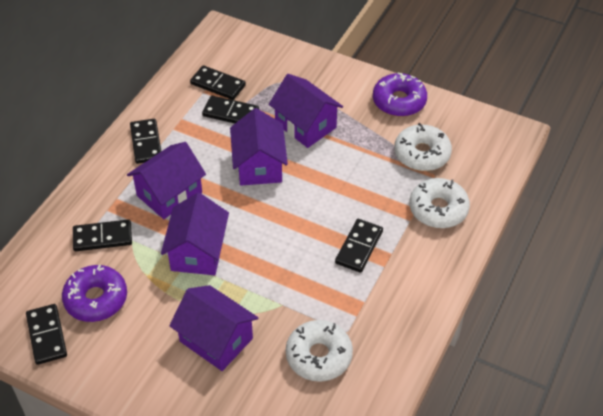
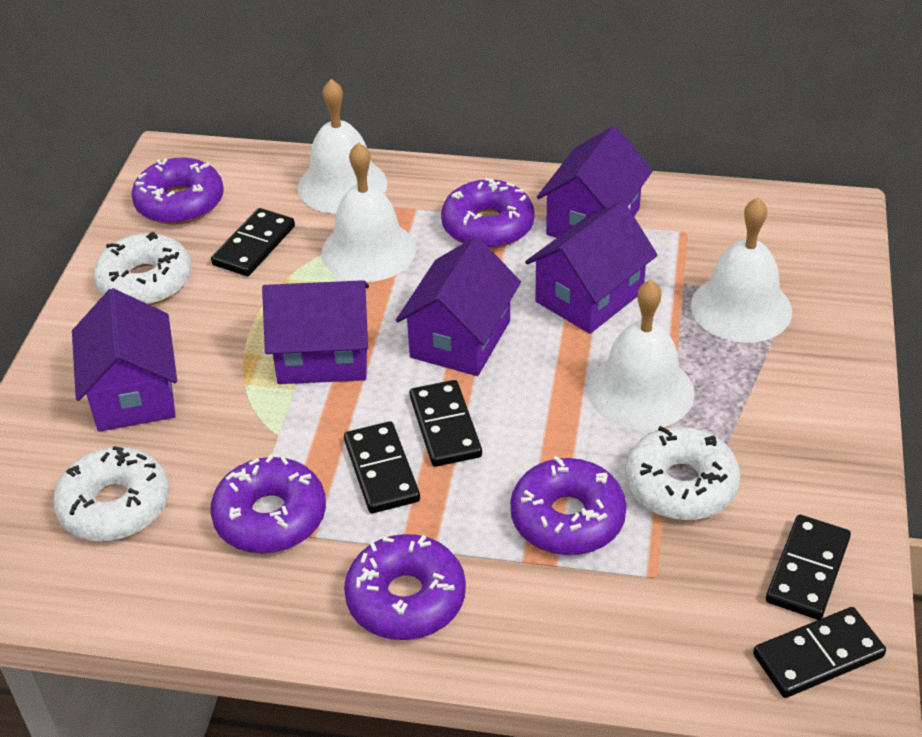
black domino: [26,304,67,365] [73,219,132,251] [130,119,161,164] [190,65,246,100] [202,96,259,123] [335,219,383,273] = 6 -> [211,208,295,276] [344,421,420,513] [410,380,482,467] [753,607,886,698] [766,515,851,620] = 5
purple donut: [62,265,127,322] [373,73,427,117] = 2 -> [131,157,224,225] [210,454,326,554] [344,534,466,640] [441,178,535,249] [510,456,627,555] = 5
white bell: none = 0 -> [298,79,388,213] [321,142,416,282] [588,280,695,430] [691,198,792,343] = 4

